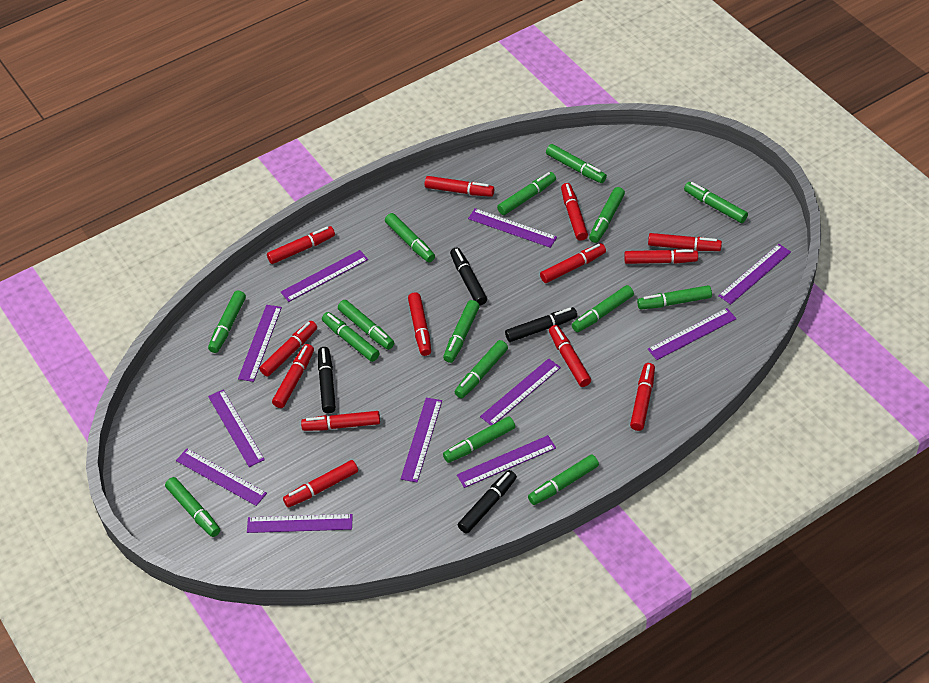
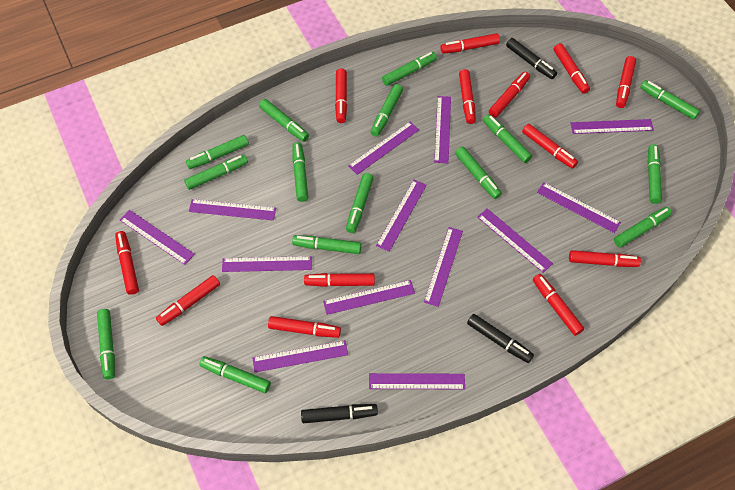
black marker: [318,347,336,413] [450,247,487,306] [458,470,517,534] [505,307,577,342] = 4 -> [301,404,378,423] [467,314,534,363] [506,38,557,79] = 3
purple ruler: [176,449,267,506] [208,390,265,467] [238,305,282,382] [247,514,353,533] [281,250,368,302] [401,398,442,482] [457,435,556,488] [468,208,557,248] [480,358,561,425] [647,308,737,360] [718,244,791,305] = 11 -> [120,210,195,265] [189,199,276,221] [222,256,312,272] [253,340,348,372] [323,280,415,315] [348,122,419,175] [369,373,465,389] [376,180,427,252] [424,227,463,307] [434,96,451,164] [477,208,553,273] [537,182,621,233] [571,119,654,134] = 13

